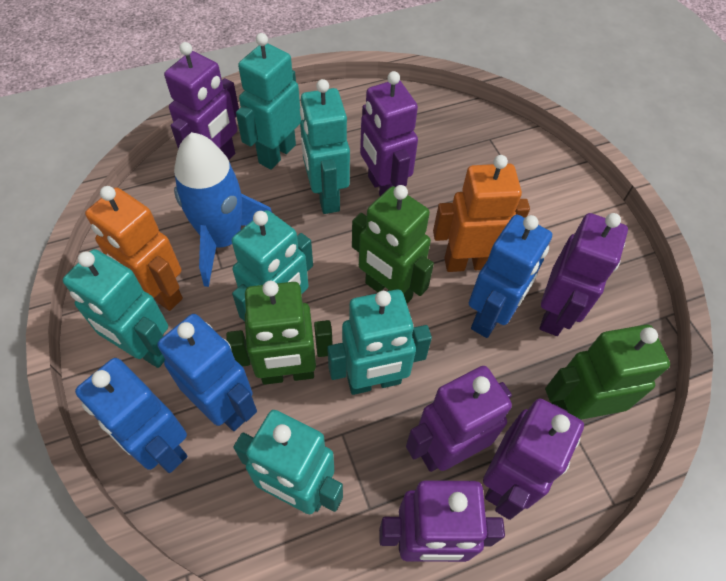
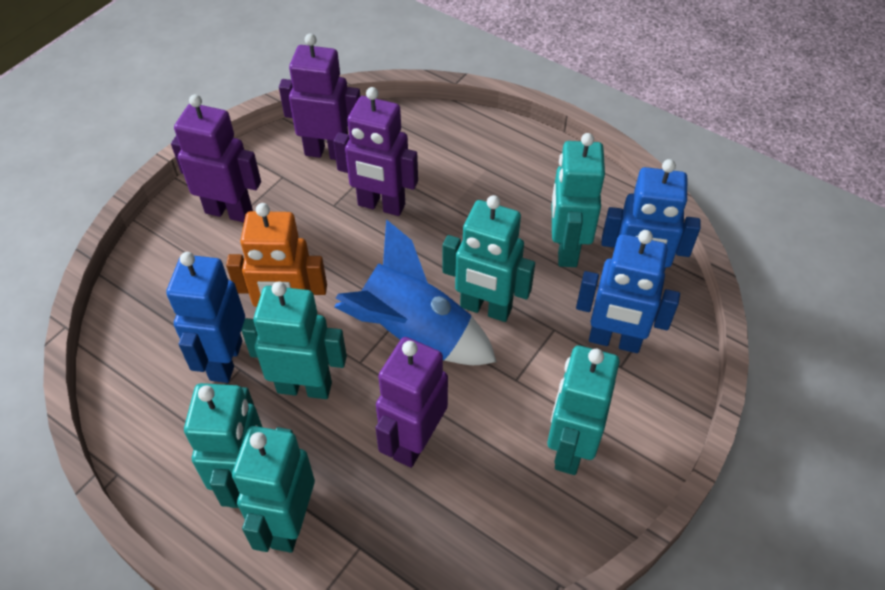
green robot: [226,281,333,385] [352,185,434,303] [545,324,670,420] = 3 -> none = 0
orange robot: [85,186,183,311] [433,155,530,272] = 2 -> [226,203,327,307] = 1
purple robot: [164,42,239,160] [360,71,418,196] [379,480,505,562] [406,366,512,472] [483,399,584,520] [540,213,628,336] = 6 -> [171,94,261,222] [279,33,360,160] [333,87,418,216] [375,337,448,468] = 4

